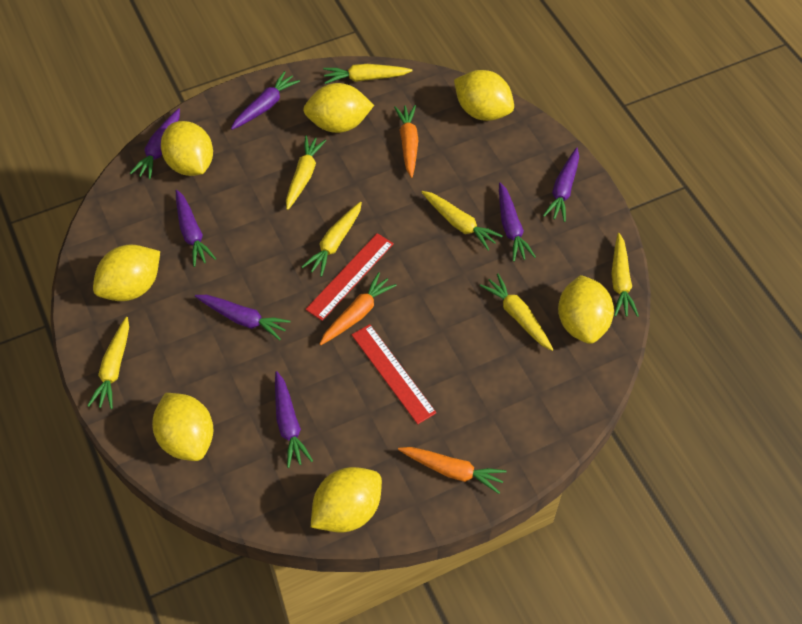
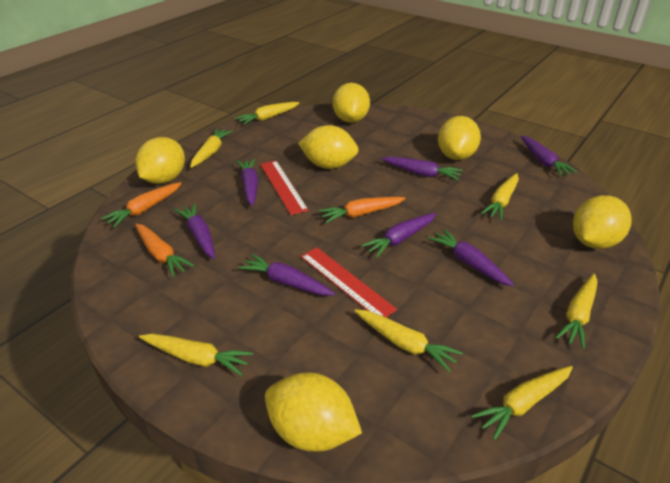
yellow lemon: [93,244,160,301] [152,393,213,461] [161,121,213,176] [303,83,374,133] [311,467,382,533] [454,70,514,121] [558,275,614,344] = 7 -> [135,137,185,184] [265,372,362,452] [298,125,359,169] [332,83,370,123] [438,116,481,160] [573,195,632,249] = 6

